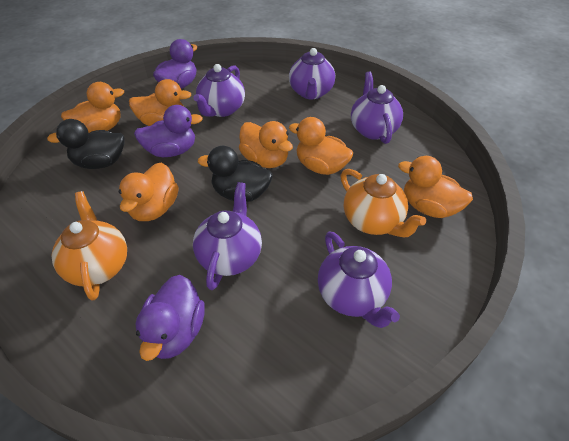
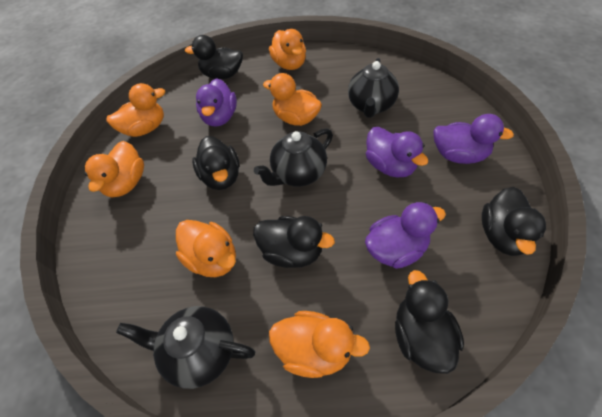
black duck: [47,119,125,169] [198,146,273,202] = 2 -> [185,35,243,79] [192,136,239,190] [253,216,335,268] [395,270,464,374] [482,187,546,256] = 5
black teapot: none = 0 -> [116,306,255,389] [254,128,333,187] [348,58,399,118] = 3
orange teapot: [51,191,127,301] [340,169,426,237] = 2 -> none = 0
purple duck: [134,105,203,157] [135,275,205,361] [153,39,197,89] = 3 -> [196,78,237,127] [365,202,446,269] [366,127,428,177] [433,114,514,164] = 4
purple teapot: [193,64,245,117] [193,182,262,290] [289,48,335,99] [318,231,400,328] [351,72,403,144] = 5 -> none = 0

